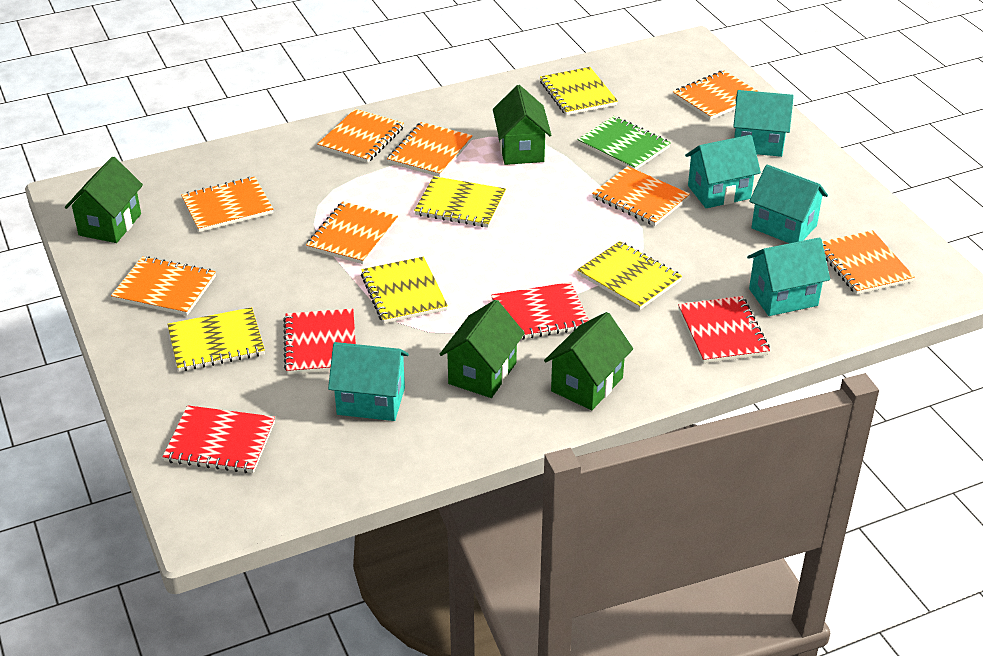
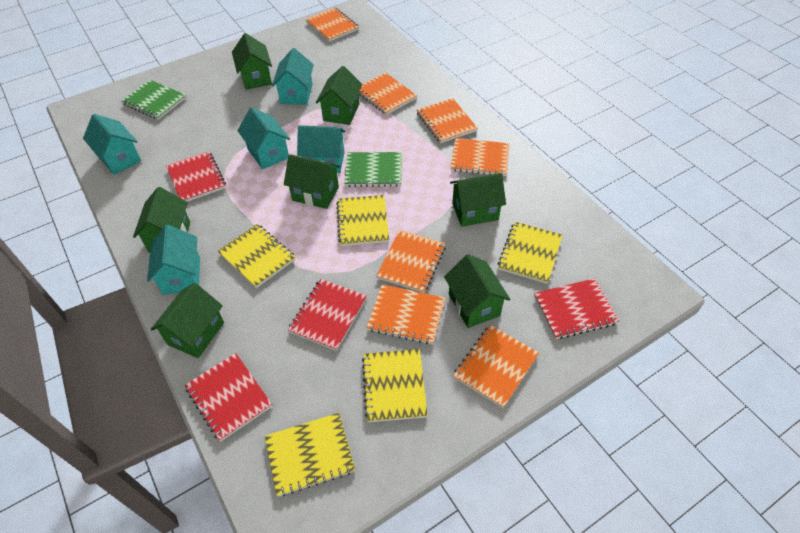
green house: [65,156,143,243] [439,300,525,398] [493,85,551,165] [544,312,633,410] = 4 -> [133,187,190,253] [151,283,224,358] [232,33,272,90] [284,154,340,209] [316,66,362,125] [444,254,510,328] [450,173,506,227] = 7
green notebook: [577,116,671,170] = 1 -> [121,80,186,120] [344,152,402,187] = 2
orange notebook: [111,256,216,316] [181,177,273,232] [306,202,398,264] [317,109,404,163] [387,122,473,177] [592,166,690,226] [673,70,759,120] [822,230,915,295] = 8 -> [306,8,359,42] [359,72,417,115] [367,284,445,345] [376,230,446,293] [417,98,478,143] [450,138,509,176] [453,325,539,408] = 7

